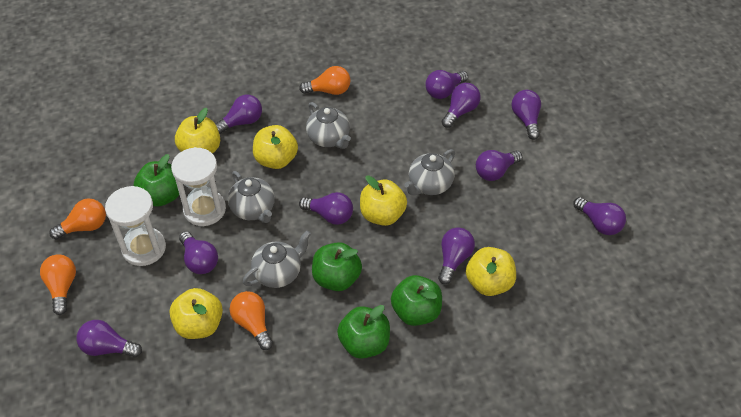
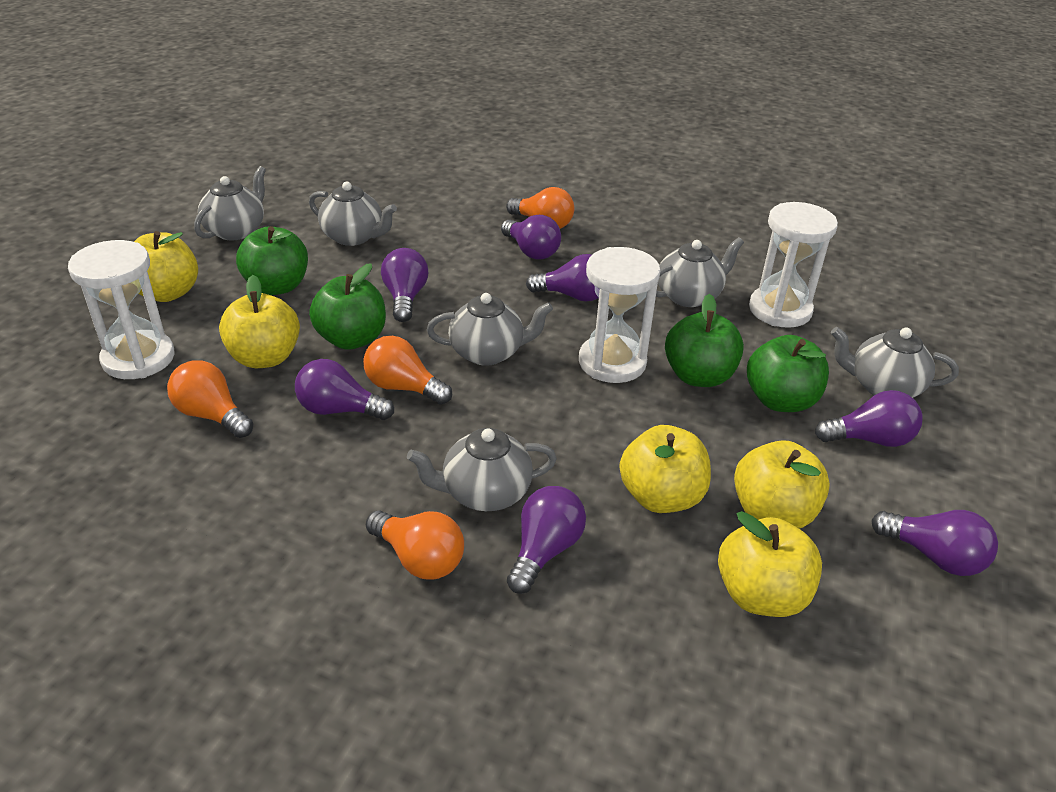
grey teapot: [228,171,275,223] [243,230,311,288] [306,102,351,149] [404,149,455,195] = 4 -> [194,166,266,240] [309,181,397,246] [407,428,557,511] [427,293,553,366] [656,237,744,307] [831,327,959,398] = 6
purple light bulb: [77,320,142,357] [179,231,218,274] [216,95,262,134] [299,192,353,225] [425,70,468,99] [438,227,475,284] [442,83,481,128] [476,150,522,181] [511,90,541,140] [573,197,626,235] = 10 -> [295,359,394,420] [381,248,428,322] [501,215,561,260] [507,486,586,594] [526,254,598,301] [815,390,923,447] [871,510,998,576] = 7
white hourglass: [105,186,166,266] [171,147,226,226] = 2 -> [68,240,175,379] [579,247,660,383] [749,202,838,328] = 3

